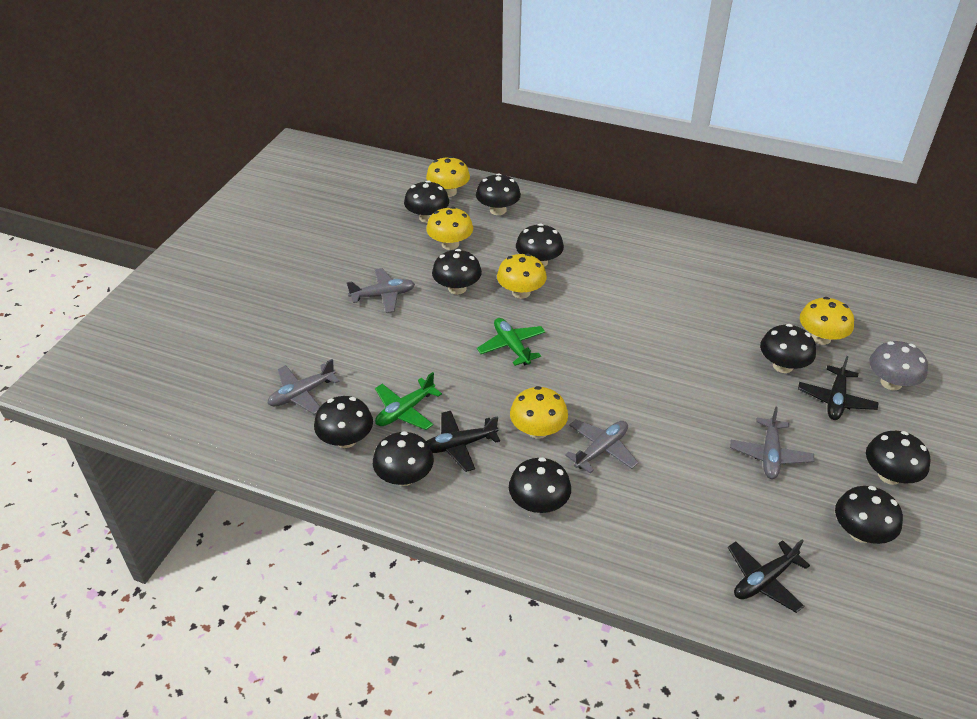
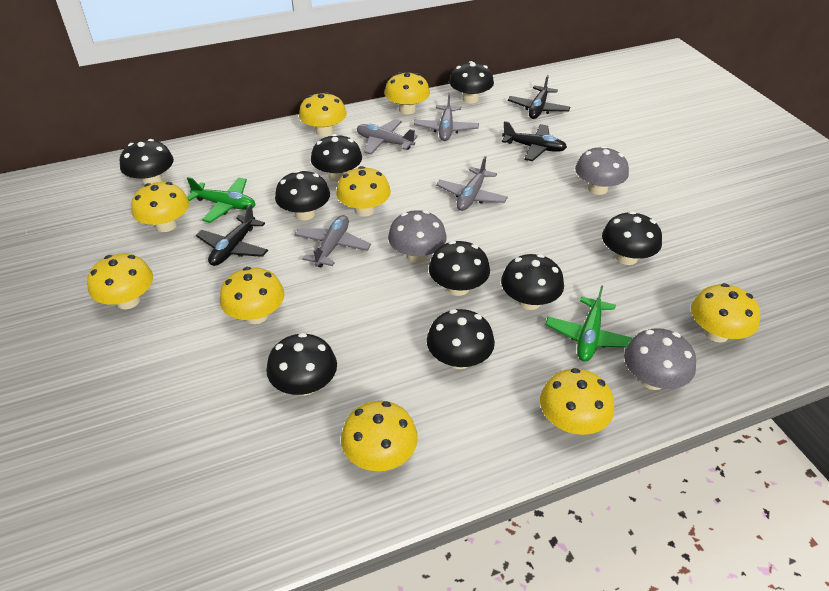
black mushroom: [314,396,373,448] [373,431,434,486] [404,180,449,223] [432,249,482,295] [476,173,521,215] [509,457,571,513] [516,223,564,267] [760,324,816,373] [835,486,903,544] [866,431,930,485] = 10 -> [120,139,174,185] [266,333,337,396] [275,170,330,220] [311,134,362,182] [427,309,495,369] [429,241,490,296] [449,61,494,104] [501,254,564,310] [602,211,662,265] = 9
grey mushroom: [870,341,928,390] = 1 -> [388,210,447,263] [575,146,629,195] [624,328,696,390] = 3
yellow mushroom: [426,156,470,197] [426,206,473,250] [497,253,547,299] [510,386,568,439] [800,297,854,345] = 5 -> [87,254,153,309] [131,182,189,232] [220,267,285,324] [299,92,347,137] [336,166,391,217] [341,401,418,471] [385,72,430,114] [540,368,614,435] [691,283,760,342] = 9

